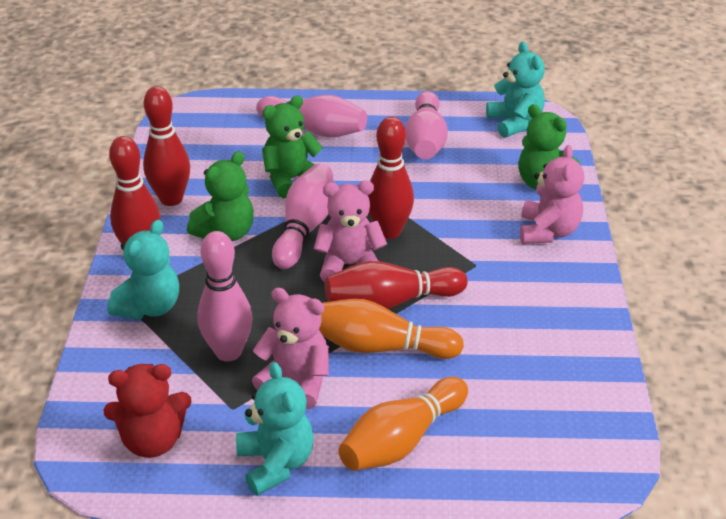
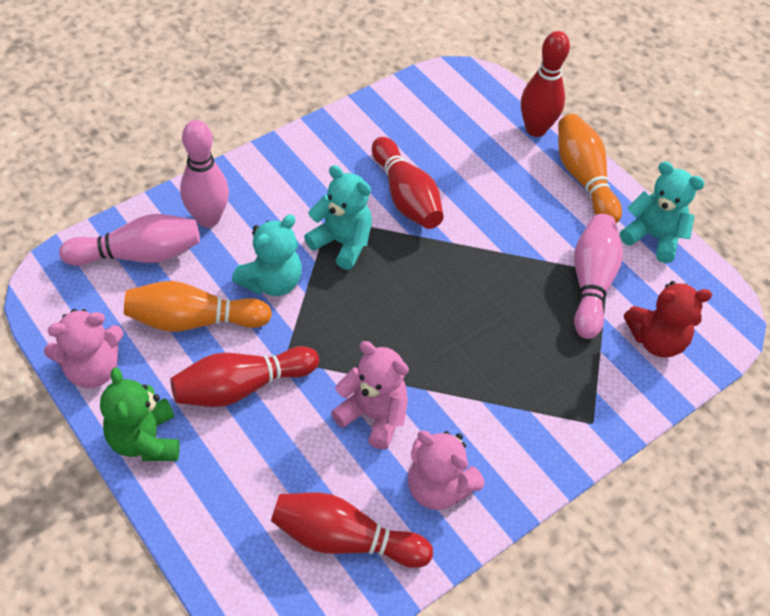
green teddy bear: [187,151,254,241] [262,95,323,198] [519,104,580,190] = 3 -> [100,367,180,461] = 1
pink bowling pin: [197,231,253,361] [256,95,367,137] [272,164,333,269] [405,91,448,159] = 4 -> [59,214,200,266] [180,120,229,228] [574,214,623,339] = 3

